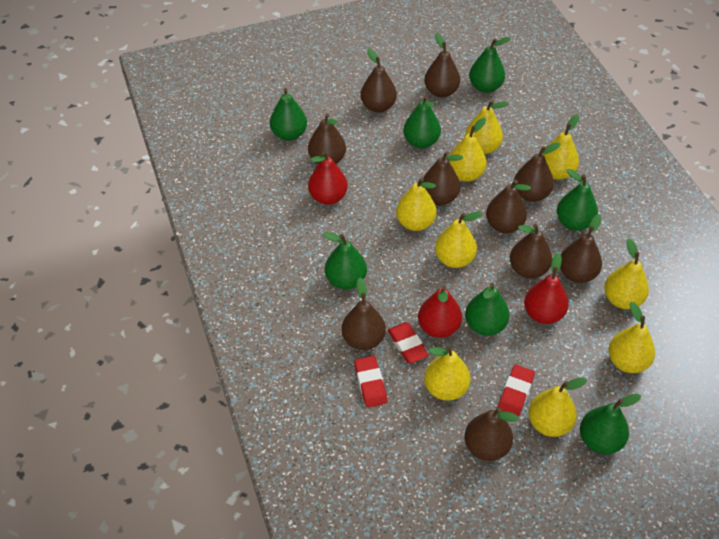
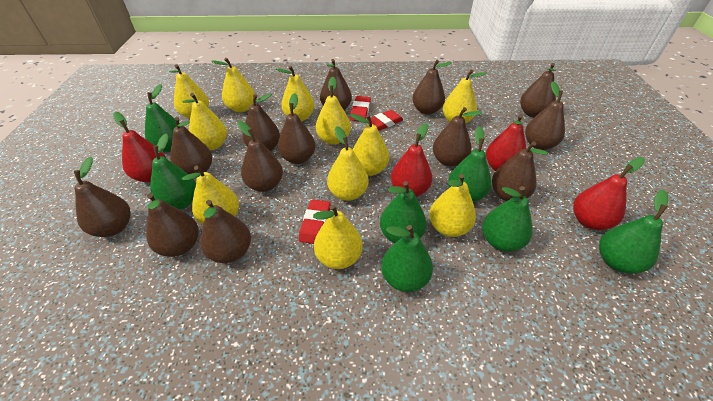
brown pear: [308,114,346,164] [342,278,386,350] [361,48,397,112] [421,151,463,205] [424,33,460,97] [465,408,519,461] [486,180,531,233] [510,224,552,279] [514,142,560,202] [560,214,602,283] = 10 -> [74,157,131,237] [146,193,199,257] [170,117,212,174] [200,200,251,263] [237,121,283,192] [243,93,280,151] [278,93,315,164] [320,59,352,110] [412,60,452,115] [433,107,482,167] [492,141,548,201] [520,63,556,118] [525,82,565,150] = 13
red pear: [308,151,348,205] [418,286,462,338] [524,252,569,324] = 3 -> [113,112,166,182] [391,123,432,197] [486,114,526,171] [573,157,645,230] = 4
yellow pear: [396,177,437,231] [424,346,471,401] [435,212,482,268] [449,118,487,182] [465,100,509,154] [528,378,587,437] [542,114,579,180] [604,238,649,309] [609,302,655,373] = 9 -> [169,64,209,119] [182,166,239,224] [183,93,227,150] [211,58,255,112] [276,66,315,121] [313,204,363,269] [316,77,351,145] [327,126,369,201] [350,114,389,176] [429,174,476,237] [443,69,487,124] = 11

